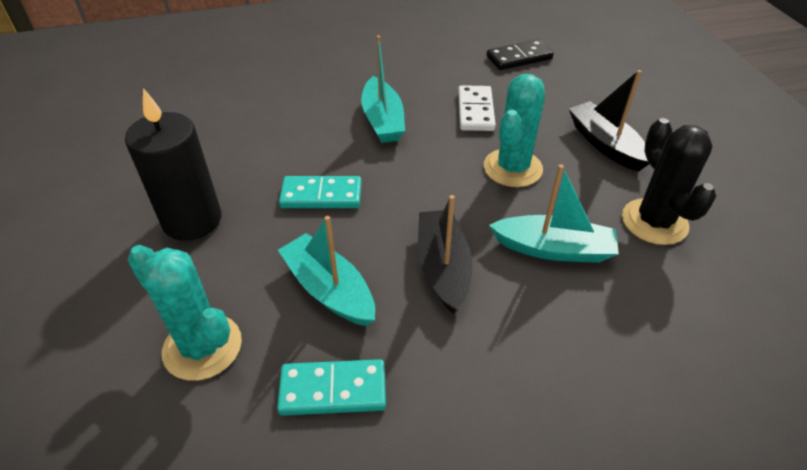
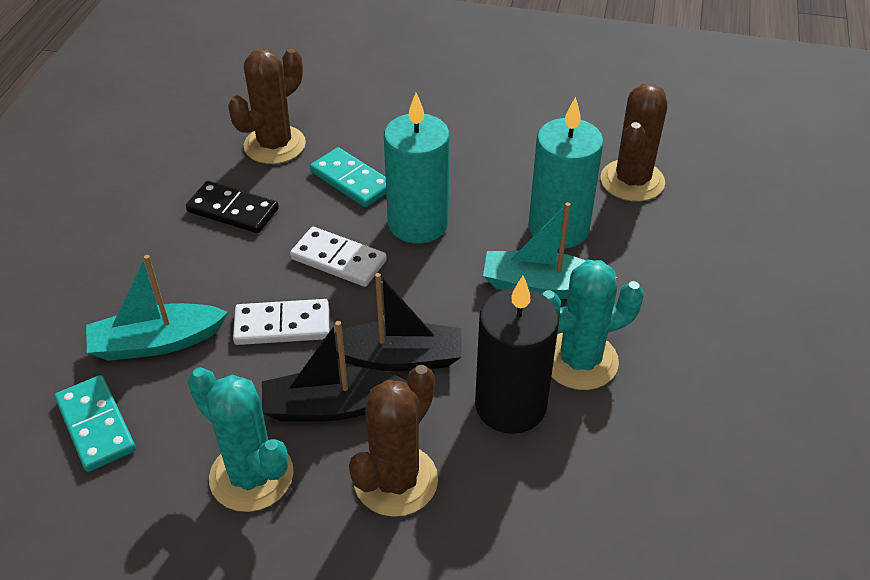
black cactus: [622,118,716,245] = 1 -> none = 0
brown cactus: none = 0 -> [228,48,306,164] [349,365,438,517] [601,84,667,202] = 3
turquoise boat: [278,216,375,326] [361,35,405,143] [489,164,619,263] = 3 -> [86,255,228,361] [483,202,617,299] = 2
turquoise candle: none = 0 -> [384,93,450,244] [529,97,604,249] = 2
white domino: [458,85,496,131] = 1 -> [233,299,329,345] [290,227,387,287] = 2

